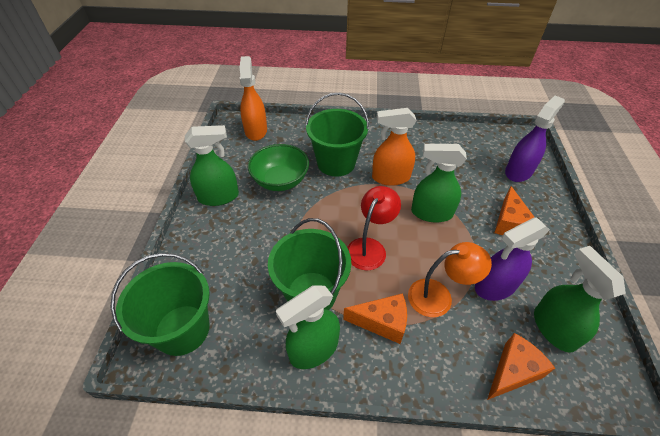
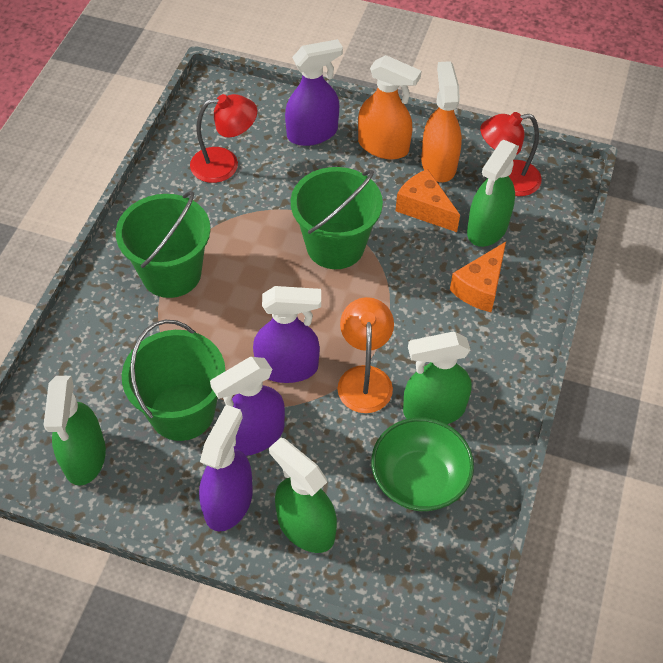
orange cheese: [343,293,407,344] [487,333,555,400] [494,186,535,235] = 3 -> [396,169,460,232] [450,242,506,312] = 2
purple spray bottle: [475,217,550,301] [505,95,565,182] = 2 -> [199,405,253,532] [210,357,285,456] [253,286,321,383] [285,39,343,146] = 4
red lamp: [347,186,401,271] = 1 -> [190,94,257,183] [480,112,542,196] = 2

